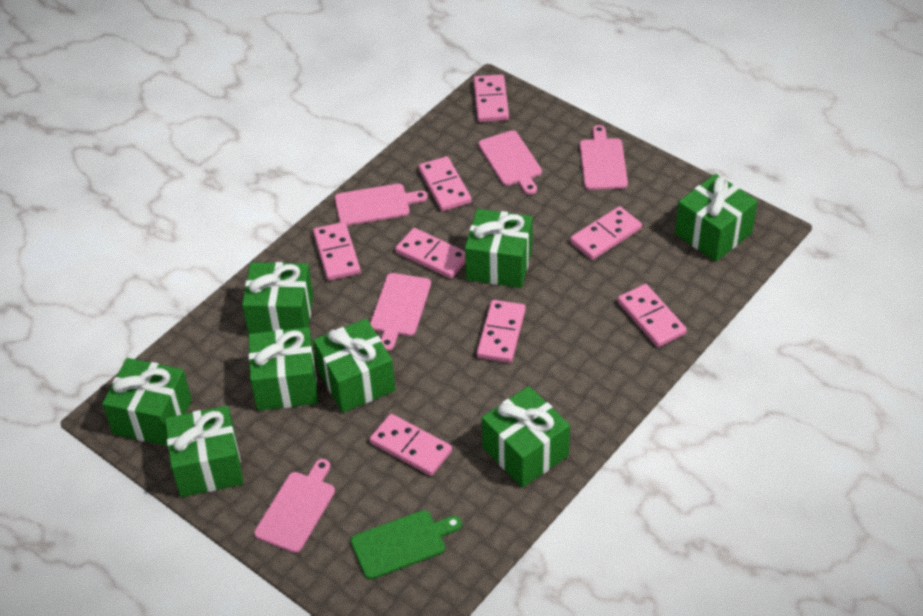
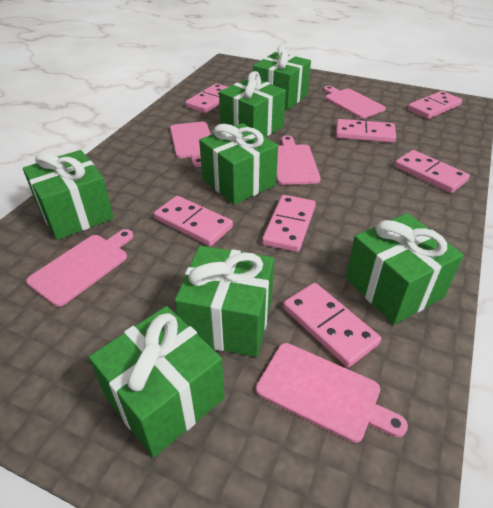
green cutting board: [351,510,462,580] = 1 -> none = 0
green gift: [102,358,192,446] [165,406,243,497] [242,262,313,334] [248,327,318,411] [313,319,395,413] [465,209,533,288] [482,386,570,488] [675,174,758,262] = 8 -> [23,150,114,240] [89,306,225,458] [175,246,274,357] [199,123,278,205] [219,71,286,137] [253,45,311,110] [346,213,464,325] = 7
pink domino: [313,222,361,281] [370,414,452,476] [395,228,466,279] [419,156,472,211] [473,74,509,122] [477,300,526,363] [570,206,642,260] [618,284,687,347] = 8 -> [154,196,233,246] [185,83,228,113] [262,195,316,252] [283,283,381,367] [336,119,396,143] [395,150,470,193] [408,91,462,119] = 7

